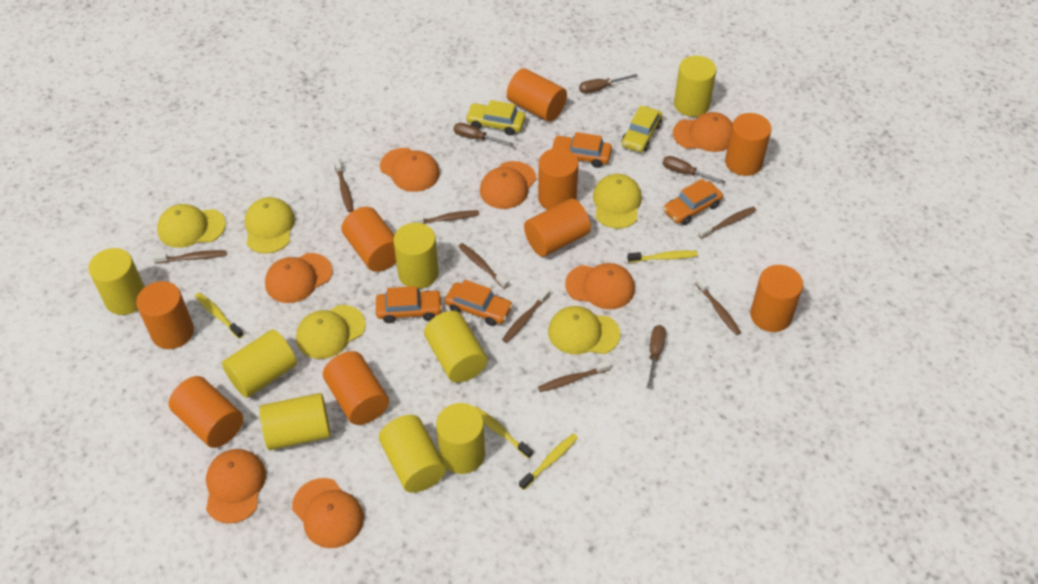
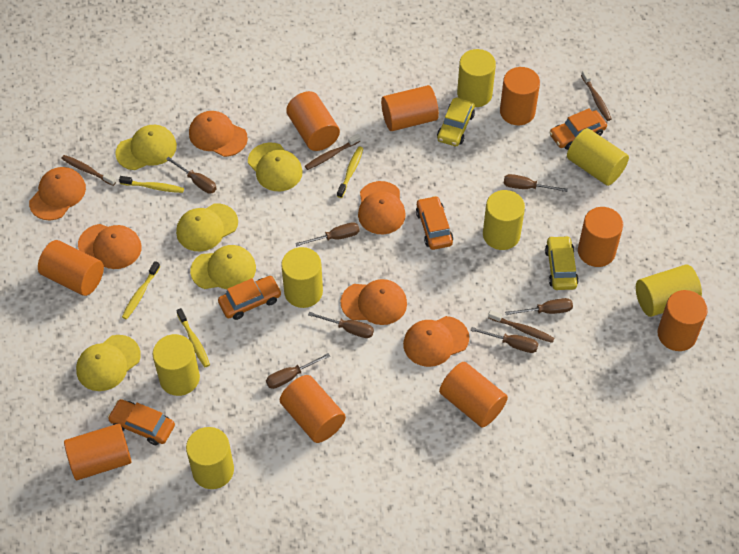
brown screwdriver: [453,123,514,146] [579,74,638,94] [647,325,666,389] [663,156,726,184] = 4 -> [166,157,217,194] [266,353,330,389] [295,222,359,246] [308,312,374,338] [471,327,538,353] [504,174,568,192] [505,298,573,315] = 7
brown toothbrush: [153,250,226,264] [334,159,354,212] [410,210,479,224] [458,243,509,289] [502,288,550,343] [538,360,611,392] [695,277,741,335] [698,207,756,239] = 8 -> [61,155,116,186] [305,134,361,170] [488,310,554,343] [581,70,612,121] = 4
orange cap: [206,449,266,524] [265,253,333,303] [292,478,364,548] [380,148,440,192] [480,161,536,209] [565,263,635,309] [673,112,733,152] = 7 -> [29,167,86,220] [78,224,142,269] [189,111,248,157] [341,279,407,325] [358,181,406,235] [403,316,469,367] = 6
yellow cylinder: [88,248,144,315] [222,329,297,398] [259,393,331,450] [379,415,446,493] [394,223,439,289] [424,311,487,383] [436,403,485,474] [674,56,716,117] = 8 -> [153,334,200,396] [186,427,234,489] [281,247,323,308] [457,49,496,107] [483,190,525,250] [567,128,629,186] [636,264,702,317] = 7

